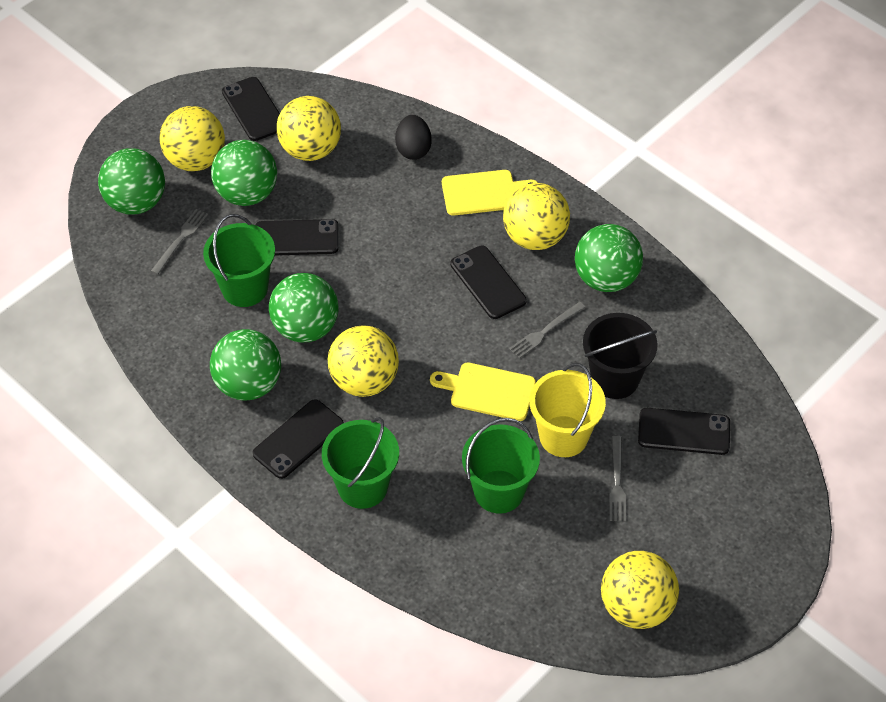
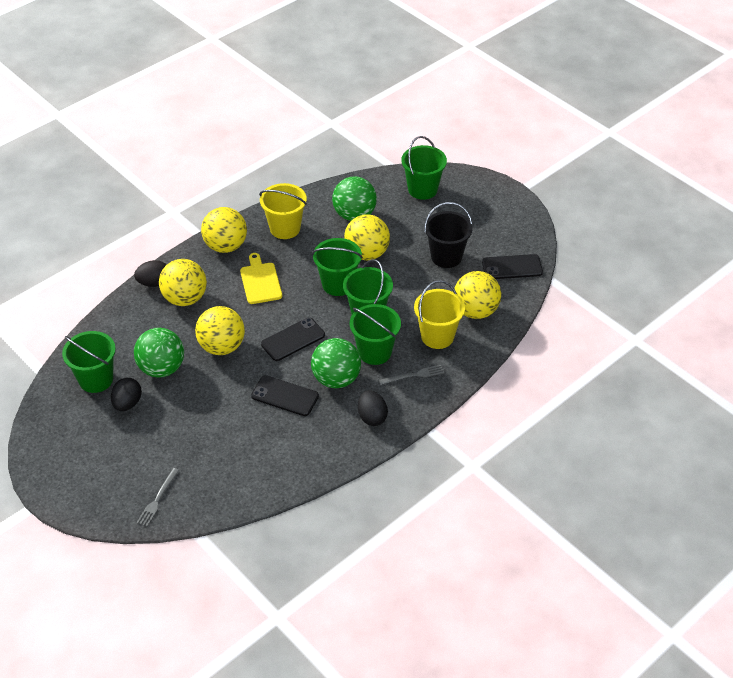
black egg: [395,115,432,160] = 1 -> [111,378,142,411] [134,260,166,287] [358,390,388,426] = 3
black phone: [222,77,280,141] [253,399,344,479] [255,219,339,255] [451,246,527,319] [638,408,730,455] = 5 -> [251,375,319,416] [261,318,325,361] [482,254,543,279] = 3
green ball: [98,148,165,215] [210,329,281,401] [211,140,277,206] [269,273,338,342] [575,224,643,292] = 5 -> [134,328,184,378] [311,338,361,388] [332,177,377,221] = 3
green bucket: [203,214,275,307] [322,417,399,509] [462,418,540,514] = 3 -> [62,331,116,393] [312,238,363,296] [343,259,393,314] [350,304,401,365] [402,136,447,200] = 5
grey fork: [151,209,208,275] [509,302,585,358] [609,436,626,522] = 3 -> [136,468,179,527] [379,365,444,385] = 2
yellow bucket: [529,363,606,457] = 1 -> [259,183,307,239] [414,280,465,349] = 2
yellow cutting board: [430,363,536,421] [442,170,538,215] = 2 -> [240,253,282,304] = 1

